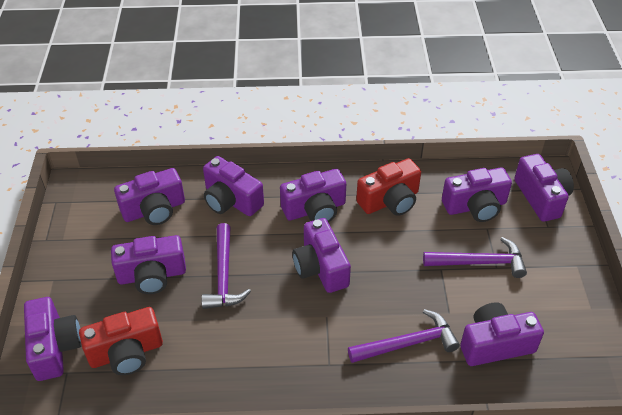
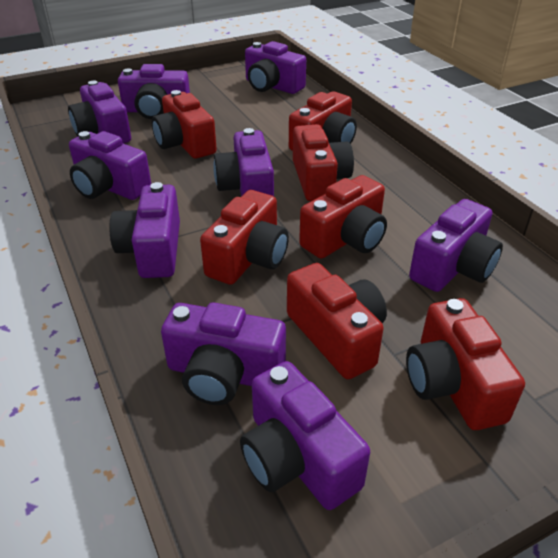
purple hammer: [202,223,251,309] [348,309,460,363] [423,237,527,278] = 3 -> none = 0
red camera: [79,307,163,375] [356,158,421,216] = 2 -> [152,90,217,159] [200,190,289,285] [287,263,387,379] [289,91,357,151] [293,124,354,201] [299,175,387,259] [406,298,525,430] = 7

